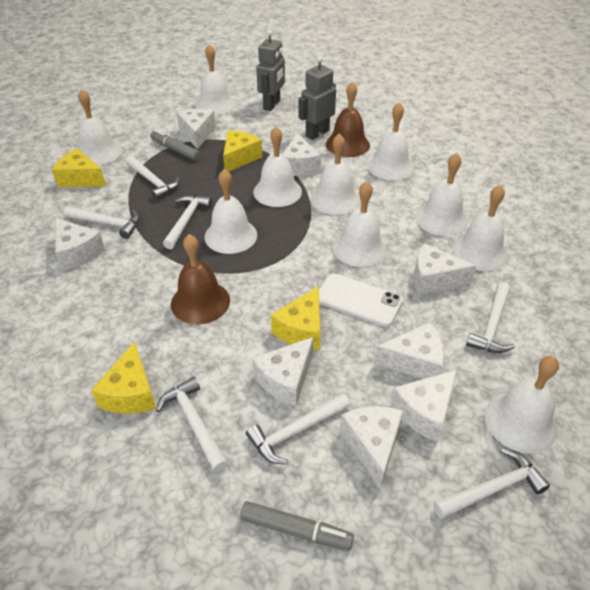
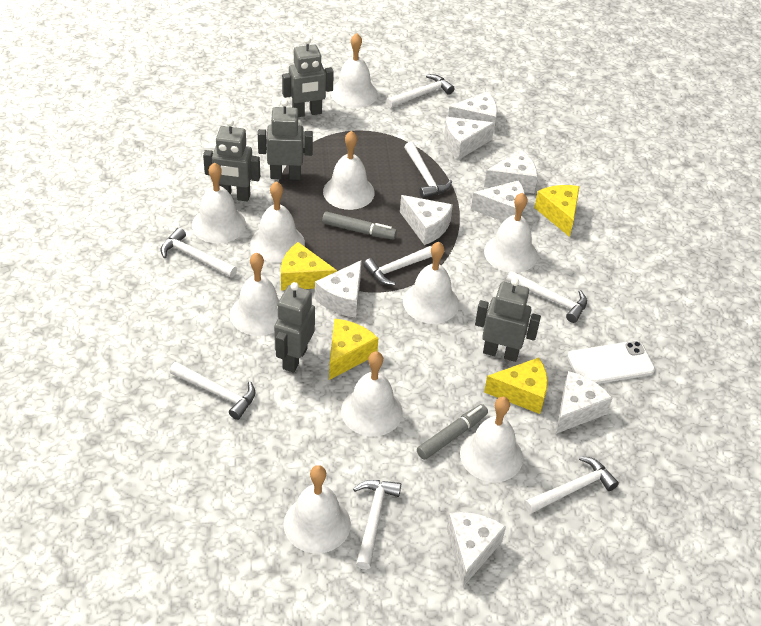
brown bell: [171,234,230,324] [326,81,370,157] = 2 -> none = 0
grey robot: [256,30,285,111] [298,56,336,140] = 2 -> [203,119,260,202] [258,99,313,180] [274,282,315,373] [282,37,334,117] [475,278,541,362] = 5
white hammer: [64,207,140,239] [126,156,179,200] [156,377,228,472] [163,195,212,249] [246,393,351,464] [434,448,550,519] [466,282,515,353] = 7 -> [161,228,237,277] [170,362,256,420] [353,480,401,570] [363,242,443,285] [386,74,455,108] [404,142,452,198] [506,271,587,323] [524,456,619,514] = 8

